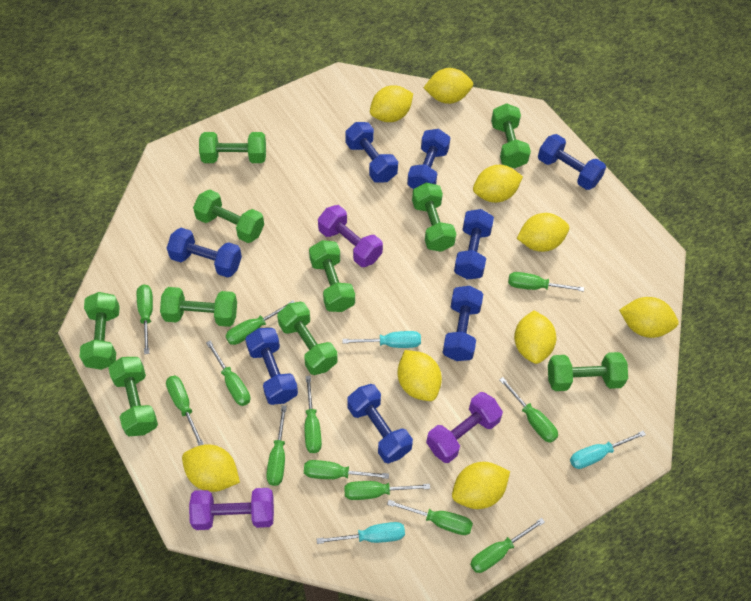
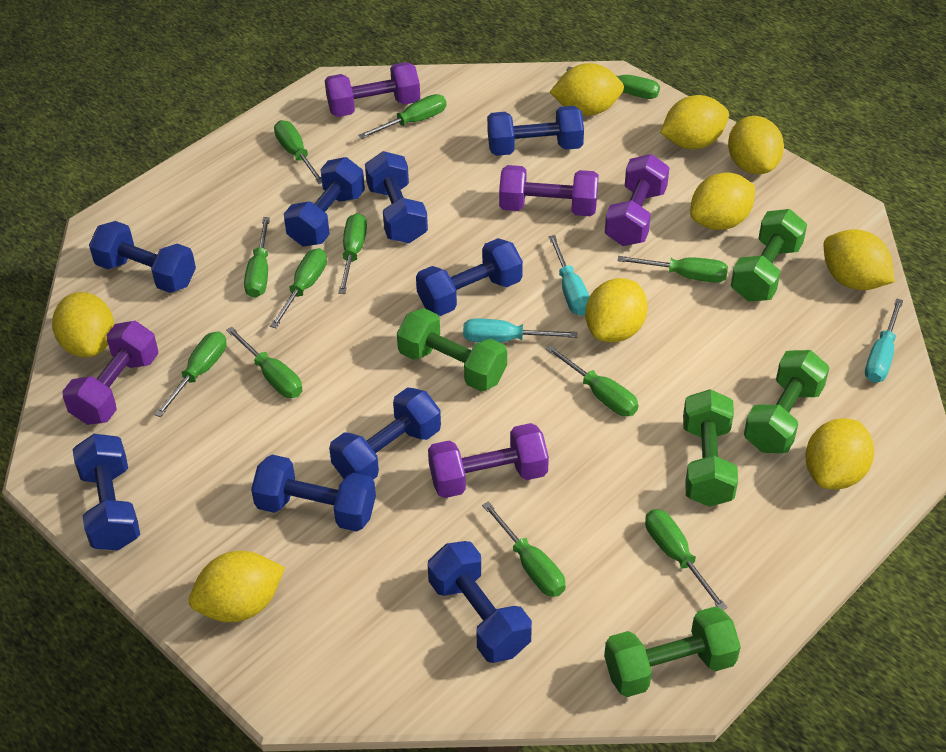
blue dumbbell: [167,228,242,277] [245,328,298,405] [345,122,398,183] [347,384,413,464] [407,129,450,189] [443,286,483,361] [454,209,494,279] [538,134,606,190] = 8 -> [72,434,140,551] [89,221,196,293] [251,455,376,532] [284,157,365,246] [329,388,441,479] [365,151,428,243] [416,238,523,316] [428,541,532,663] [487,106,584,156] = 9
green dumbbell: [79,292,120,370] [108,357,158,436] [160,287,237,327] [193,190,264,243] [199,132,266,163] [277,302,338,375] [309,240,355,312] [412,183,456,252] [491,103,531,168] [548,352,628,391] = 10 -> [397,308,507,391] [604,606,741,697] [683,389,738,507] [731,209,807,301] [744,350,829,453] = 5
purple dumbbell: [189,488,274,530] [318,205,383,267] [426,392,503,463] = 3 -> [62,321,158,425] [325,62,420,117] [428,423,549,498] [499,165,599,216] [605,154,670,246] = 5

